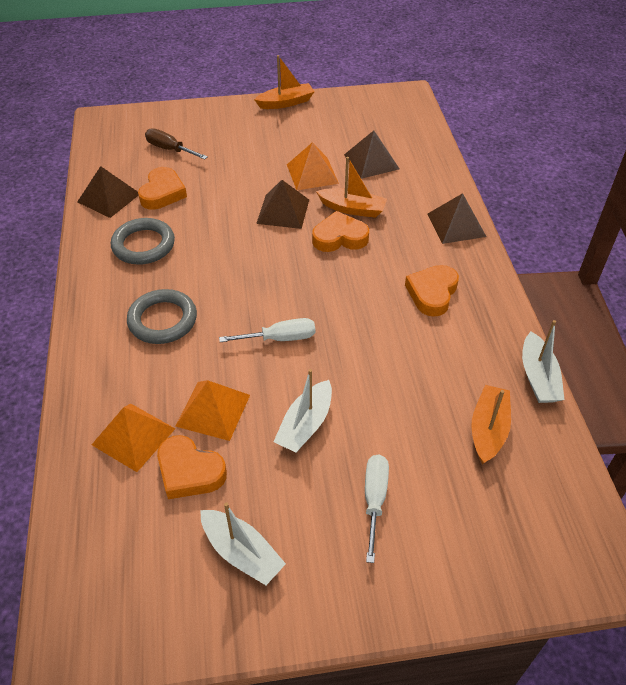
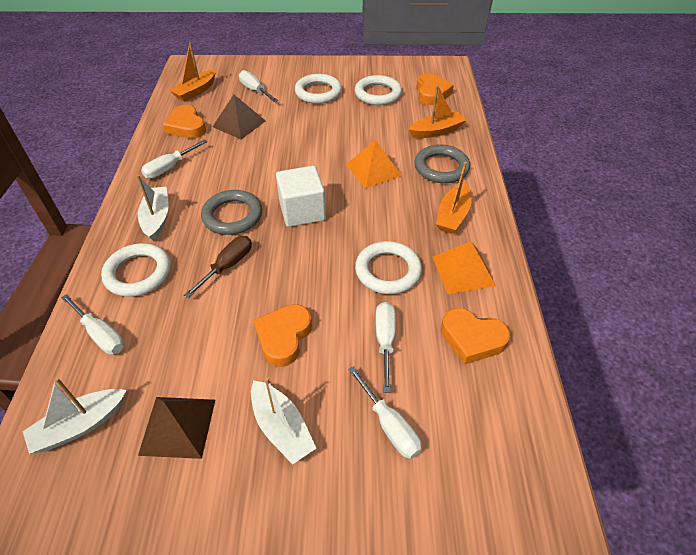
brown pyramid: [77,166,139,218] [256,180,309,229] [344,131,399,179] [427,193,487,244] = 4 -> [138,397,215,459] [212,95,265,139] = 2
orange pyramid: [92,403,175,472] [175,380,250,441] [287,142,339,190] = 3 -> [346,140,402,188] [433,241,496,294] = 2
white cube: none = 0 -> [276,166,326,227] = 1
white ring: none = 0 -> [101,243,171,297] [295,74,342,104] [355,75,402,105] [355,241,422,294] = 4
white screwdriver: [219,318,315,342] [365,455,389,563] = 2 -> [61,294,124,355] [141,139,207,179] [239,70,278,102] [348,366,422,459] [375,302,396,393] = 5

